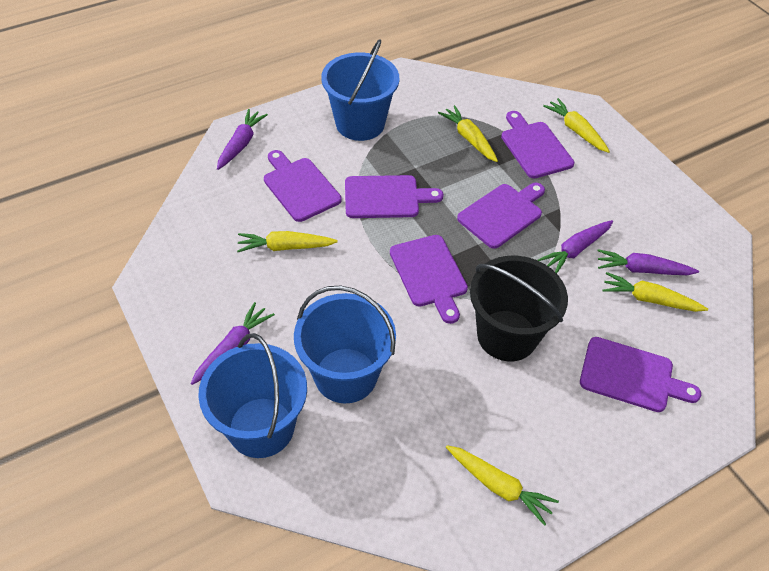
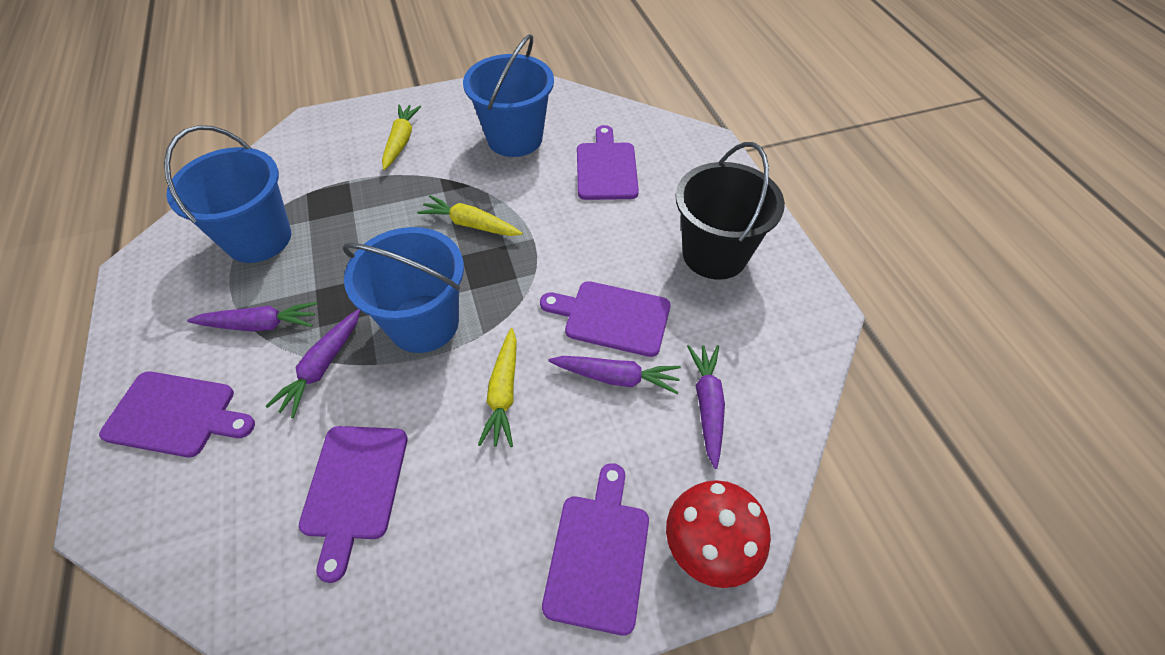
purple cutting board: [264,150,342,222] [345,175,444,218] [390,235,468,324] [457,183,545,249] [501,111,574,178] [580,337,701,412] = 6 -> [99,371,255,457] [299,426,408,583] [540,281,670,357] [542,463,649,635] [577,125,639,200] = 5
red mushroom: none = 0 -> [666,480,771,588] = 1
yellow carrot: [237,231,338,252] [438,105,498,162] [446,445,559,526] [543,98,610,153] [603,272,708,312] = 5 -> [382,104,421,170] [417,195,523,236] [478,328,517,447] = 3

